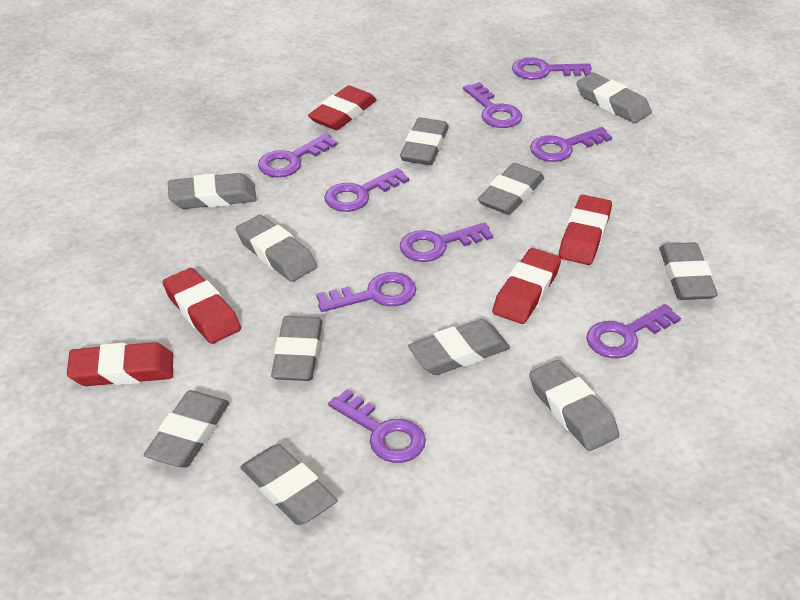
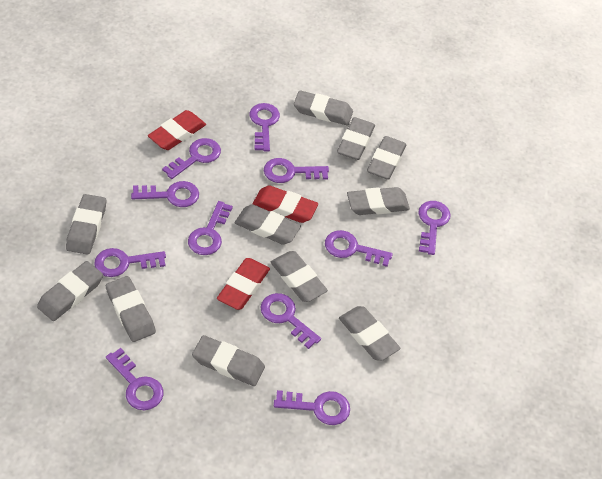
purple key: [258,134,337,177] [316,272,416,312] [324,168,409,212] [328,389,426,463] [400,222,493,262] [463,82,522,128] [512,57,592,80] [530,127,612,162] [586,304,681,358] = 9 -> [94,248,166,277] [106,348,163,410] [131,181,199,207] [162,138,221,179] [188,201,233,255] [249,103,280,151] [261,293,321,349] [264,158,329,183] [274,390,350,425] [325,230,393,267] [418,201,451,255] = 11
red eraser: [67,342,173,386] [163,268,241,344] [308,86,376,130] [492,248,561,324] [559,195,612,265] = 5 -> [148,110,206,150] [217,258,270,310] [253,185,318,223] = 3

